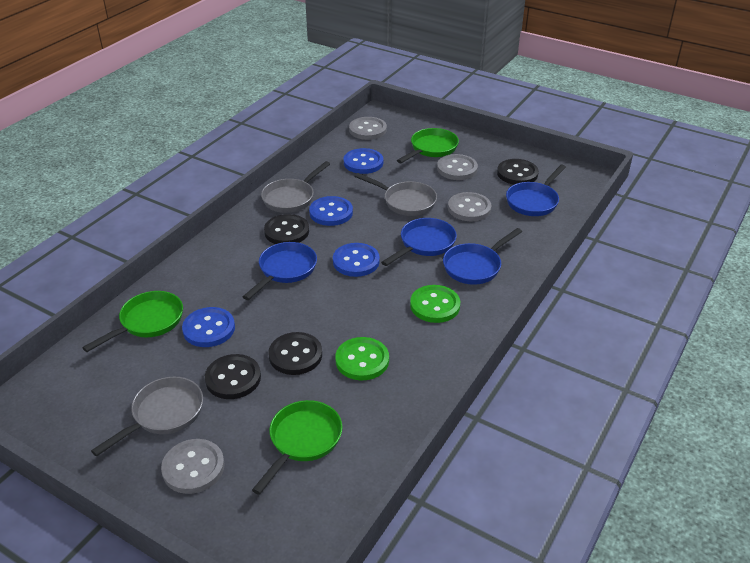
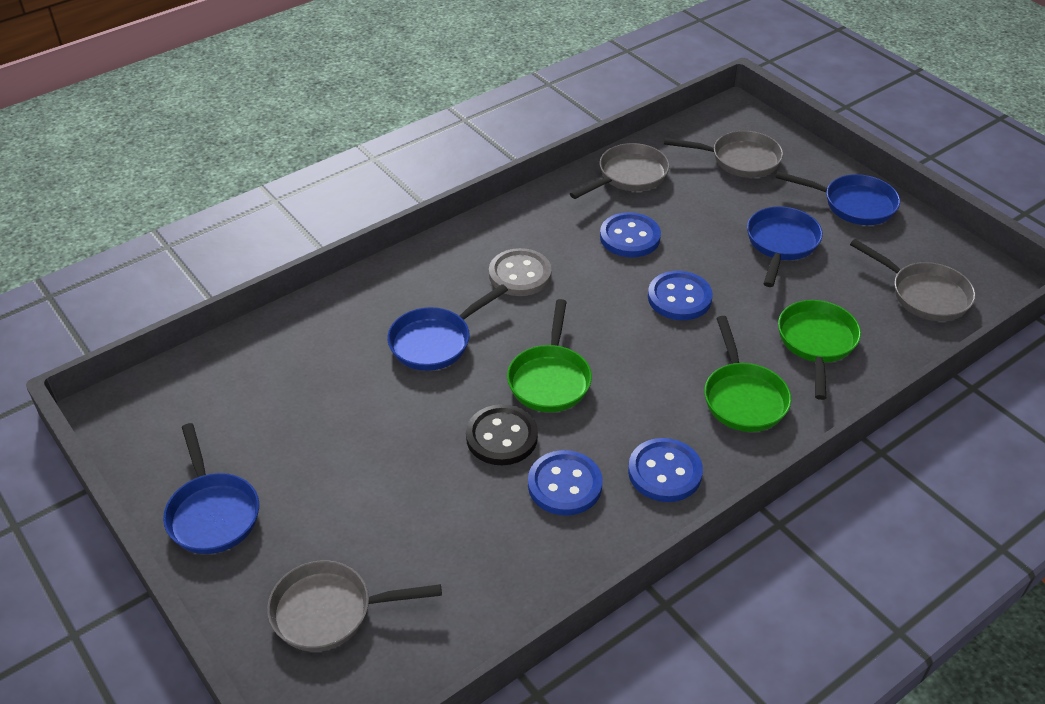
black button: [205,354,261,399] [264,214,309,244] [269,332,322,375] [497,159,539,185] = 4 -> [466,404,538,465] = 1
green button: [335,337,389,380] [410,285,460,323] = 2 -> none = 0
grey button: [161,439,224,494] [349,117,387,140] [437,154,478,180] [448,192,491,221] = 4 -> [489,248,552,296] = 1
grey pan: [91,377,203,456] [261,161,330,213] [355,173,437,216] = 3 -> [267,560,442,652] [570,143,670,199] [664,131,783,178] [850,239,976,321] = 4

